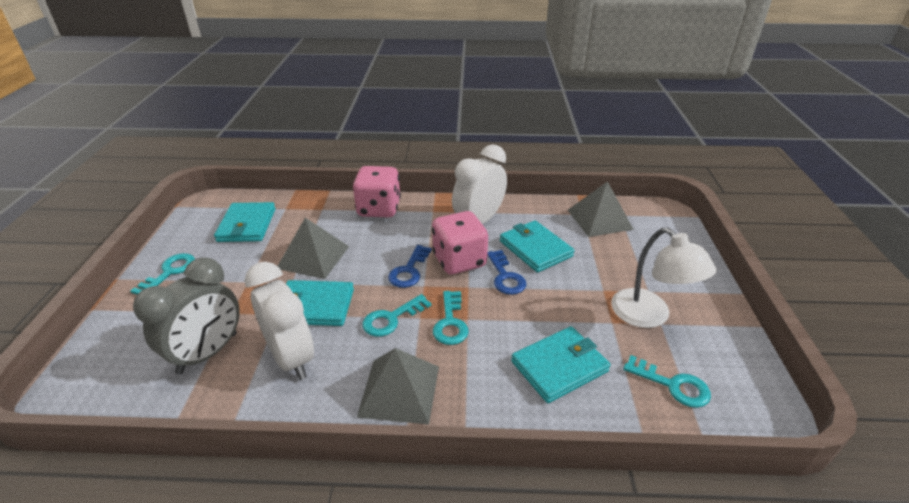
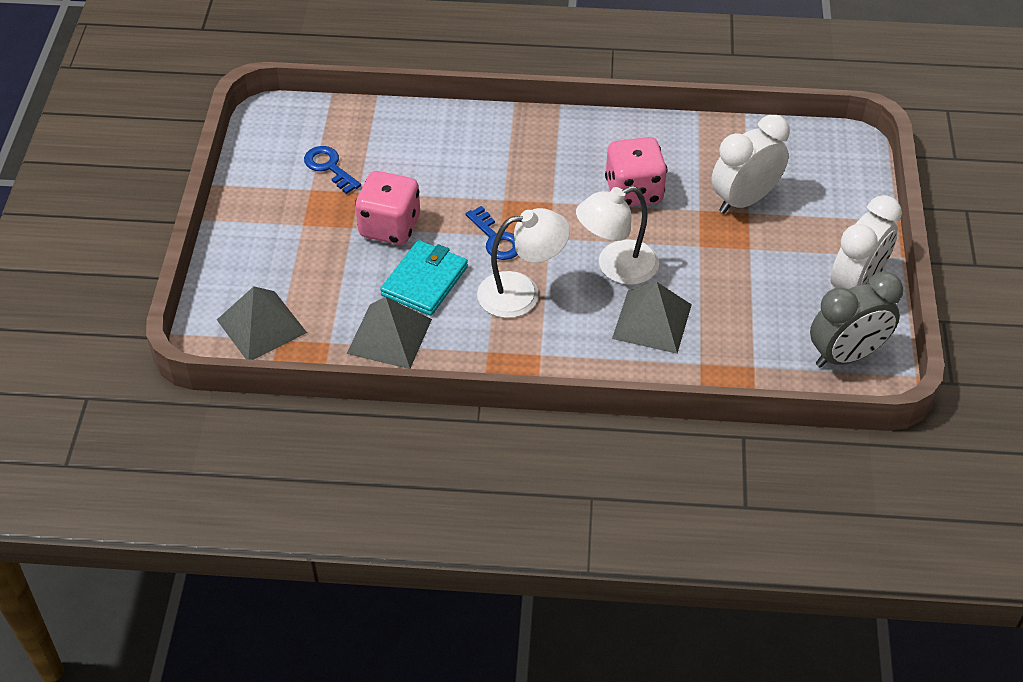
turquoise key: [130,253,195,295] [362,294,432,337] [433,291,469,345] [623,355,711,408] = 4 -> none = 0
turquoise wallet: [214,202,276,242] [286,280,354,326] [500,220,575,273] [511,326,610,403] = 4 -> [380,240,468,316] = 1
white lamp: [611,228,717,328] = 1 -> [477,208,570,318] [576,186,659,285] = 2

